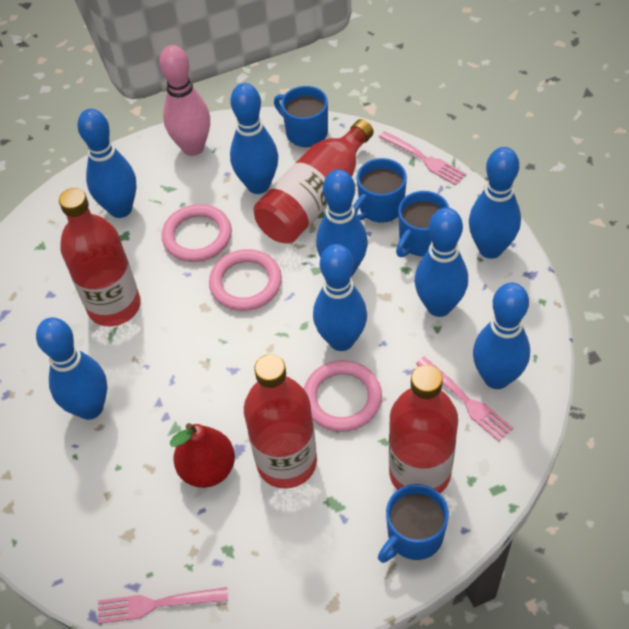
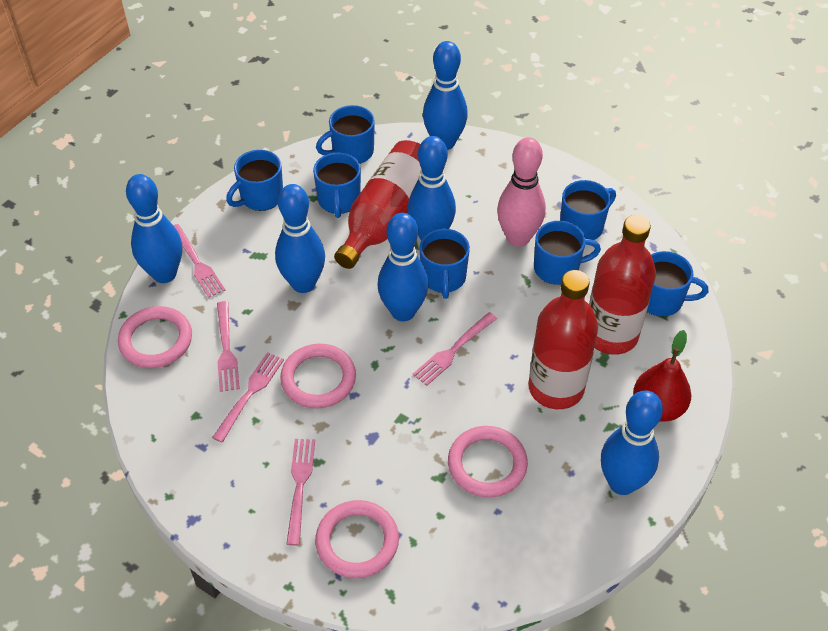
blue bowling pin: [36,318,107,420] [78,109,137,218] [230,83,278,194] [313,244,367,351] [316,169,368,276] [415,207,468,317] [469,147,521,259] [473,283,530,389] = 8 -> [126,174,182,283] [275,184,325,293] [378,213,429,321] [408,136,456,240] [423,41,468,150] [601,391,663,495] = 6
blue mug: [274,86,328,147] [353,158,407,223] [378,484,449,563] [396,191,449,257] = 4 -> [226,150,283,211] [313,153,361,218] [316,105,375,164] [420,228,470,299] [534,221,601,285] [560,180,616,240] [647,251,708,316] = 7
pink fork: [98,587,228,624] [379,131,466,185] [416,357,513,442] = 3 -> [173,224,226,298] [212,352,284,442] [217,301,240,392] [287,439,315,546] [413,312,497,386] = 5
pink ring: [162,204,232,262] [209,249,282,311] [304,360,382,432] = 3 -> [118,306,192,368] [280,344,356,409] [315,500,399,578] [448,426,528,497] = 4
red bottle: [59,188,141,326] [244,354,317,489] [253,119,374,244] [389,365,458,493] = 4 -> [334,140,421,269] [528,270,598,409] [589,215,656,355] = 3

